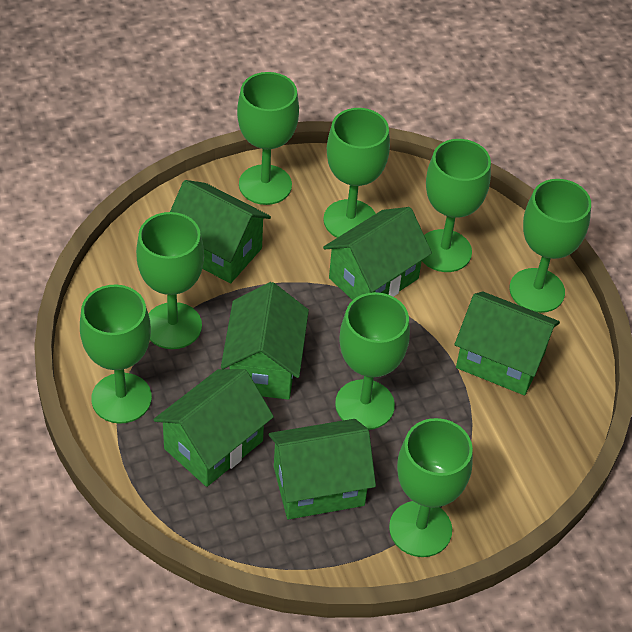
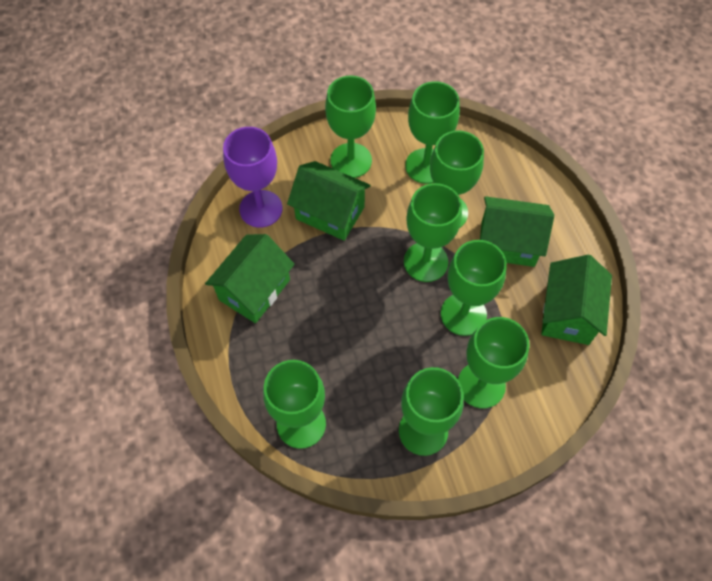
green house: [153,369,274,487] [170,180,271,283] [221,282,309,400] [269,419,376,520] [323,207,432,300] [455,291,560,395] = 6 -> [205,234,295,323] [287,161,371,241] [480,196,554,267] [541,255,612,345] = 4
purple goblet: none = 0 -> [223,127,283,227] = 1

